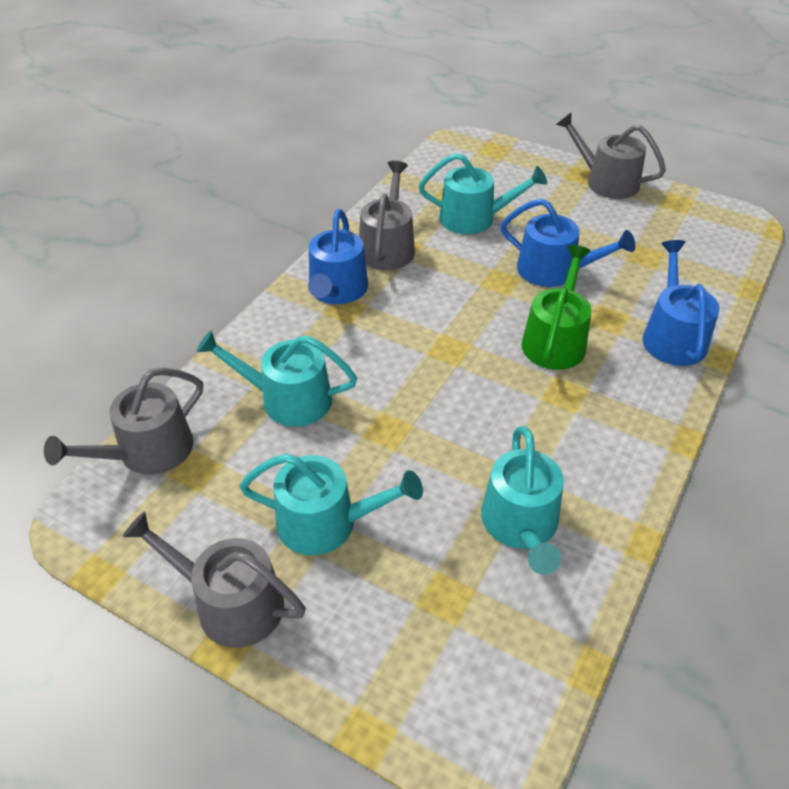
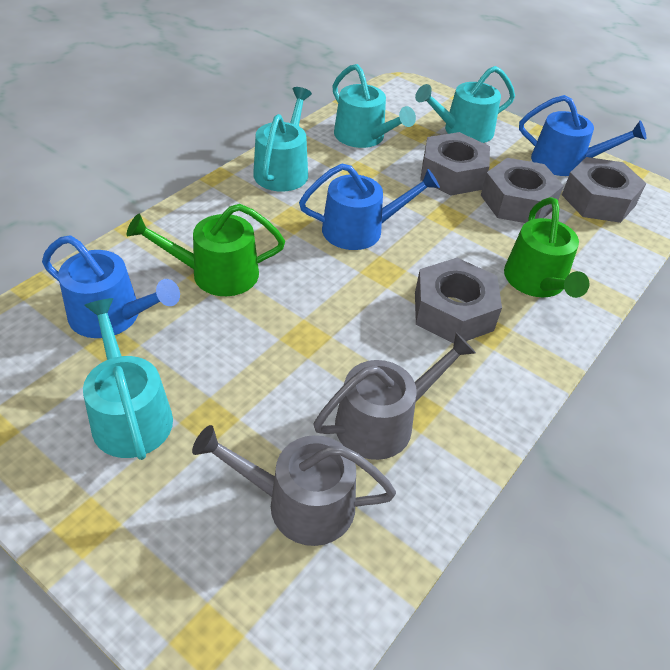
green watering can: [521,245,592,370] = 1 -> [127,204,285,296] [504,197,589,298] = 2
grey nut: none = 0 -> [415,258,502,343] [420,132,490,195] [481,158,563,223] [562,157,646,223] = 4
grey watering can: [44,368,203,474] [123,511,306,648] [359,161,415,270] [556,112,666,199] = 4 -> [192,425,396,546] [314,332,476,460] = 2

